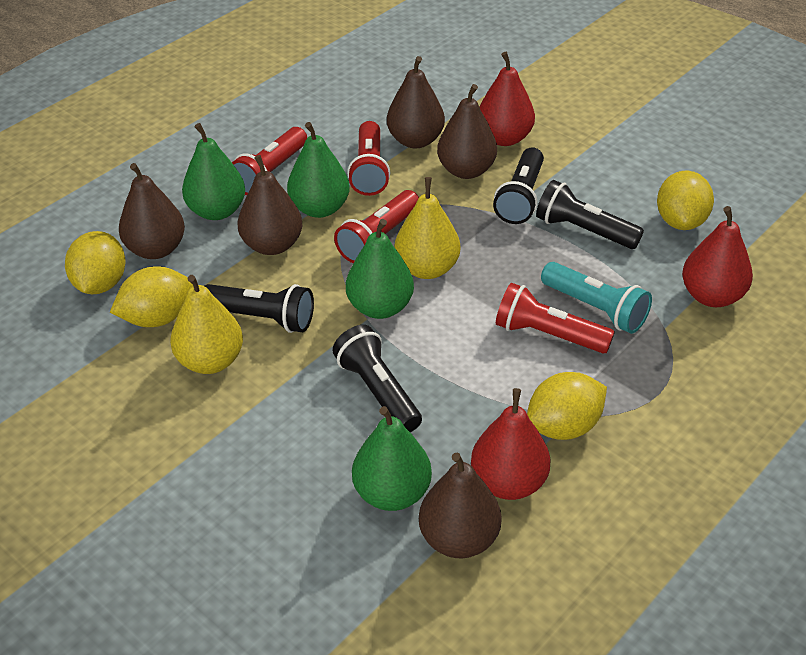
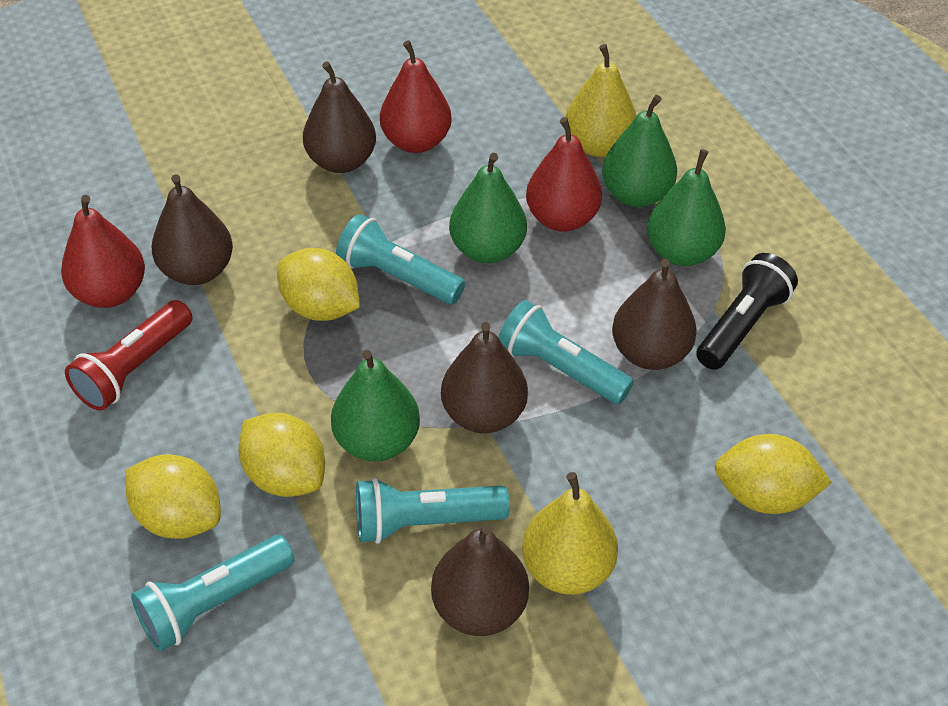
black flashlight: [204,284,314,333] [332,325,422,432] [493,148,544,224] [536,180,644,249] = 4 -> [696,253,798,370] = 1
red flashlight: [232,127,307,195] [334,190,419,263] [347,121,390,196] [496,283,615,353] = 4 -> [65,300,192,411] = 1
turquoise flashlight: [541,262,652,334] = 1 -> [131,535,295,651] [336,214,465,304] [356,478,510,544] [498,300,634,404] = 4

